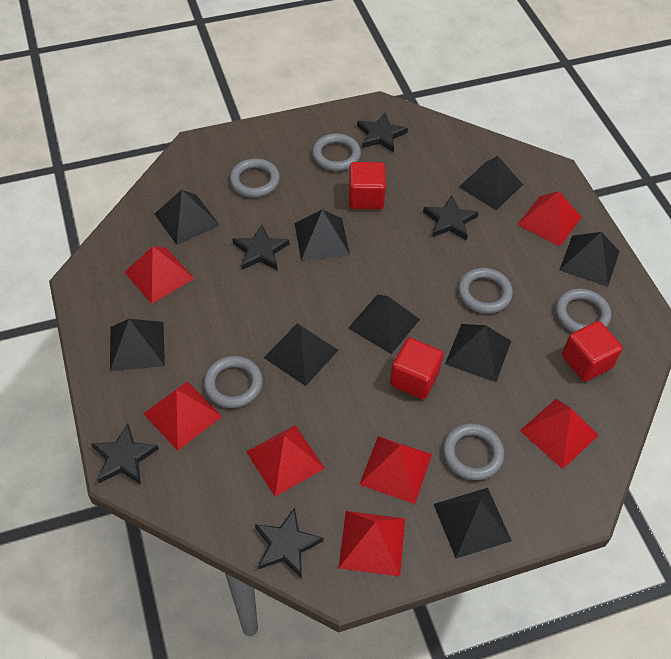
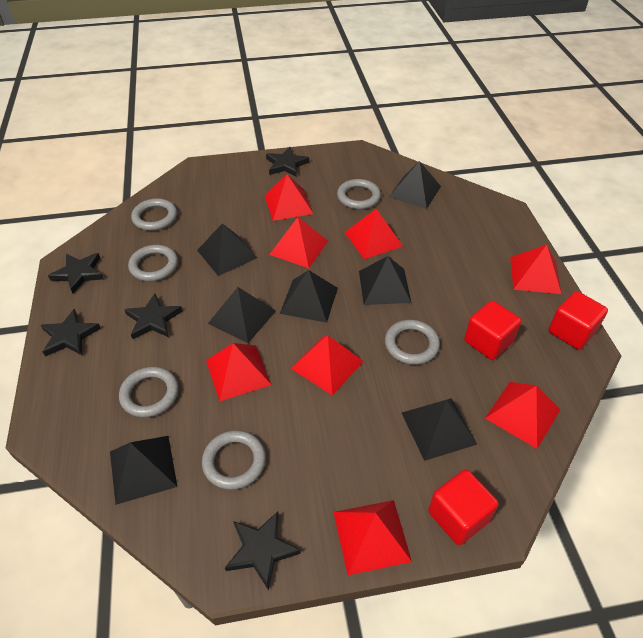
black pyramid: [110,319,165,371] [155,190,219,245] [264,323,338,386] [295,210,350,261] [348,295,420,354] [434,488,512,558] [445,324,511,382] [459,156,523,210] [560,232,620,287] = 9 -> [110,436,178,505] [197,223,258,276] [208,287,276,343] [280,270,338,323] [359,256,411,305] [389,161,441,209] [402,398,477,461] = 7
red pyramid: [124,246,195,304] [144,381,222,451] [246,425,325,497] [339,511,405,576] [359,436,432,504] [517,191,582,247] [520,399,599,469] = 7 -> [206,343,272,401] [264,174,314,221] [269,217,328,268] [291,335,364,395] [334,500,412,575] [344,209,403,259] [485,382,561,449] [510,245,562,294] = 8

